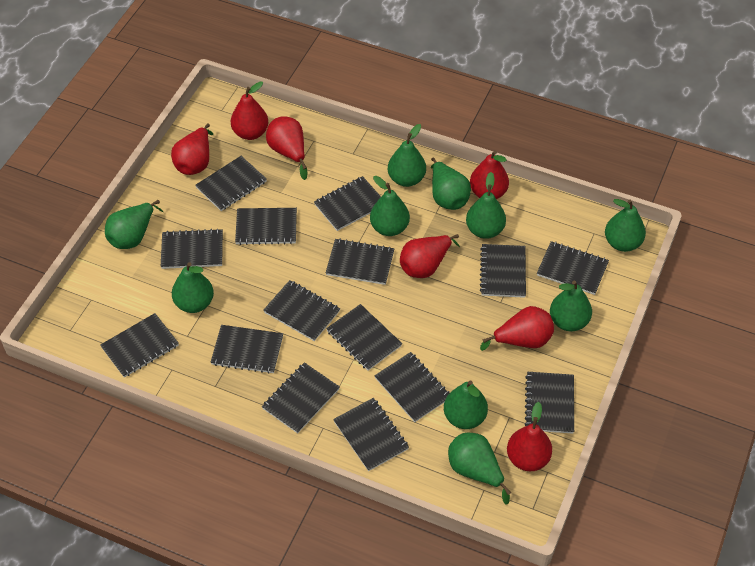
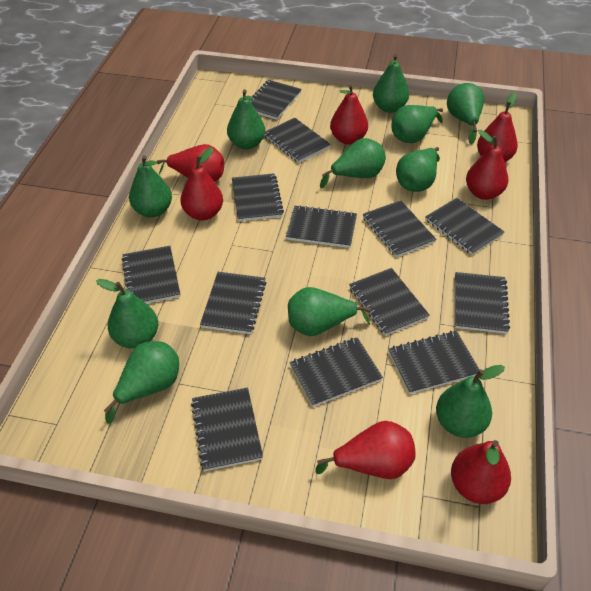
black notebook: [100,313,179,378] [161,229,223,269] [195,156,267,211] [211,325,283,374] [235,208,297,245] [262,362,340,434] [263,280,340,341] [314,176,381,231] [326,238,394,285] [326,304,402,370] [333,398,409,471] [374,352,450,422] [480,244,526,298] [525,372,574,434] [537,241,609,295] = 15 -> [122,246,180,304] [191,387,263,471] [200,272,266,334] [232,173,284,221] [250,80,302,120] [264,118,331,163] [286,205,357,248] [290,337,383,407] [349,268,430,336] [363,200,436,257] [389,331,480,394] [425,198,504,255] [455,272,510,334] = 13
green pear: [105,200,164,249] [172,262,214,313] [370,176,410,236] [388,124,426,187] [431,157,471,210] [444,381,488,429] [448,433,511,504] [466,172,506,239] [550,281,592,331] [605,199,646,252] = 10 -> [96,279,158,349] [104,341,179,424] [129,155,172,218] [227,90,265,150] [288,287,371,336] [320,138,386,188] [373,54,409,113] [391,105,443,143] [396,147,440,192] [436,365,505,438] [447,83,484,144] = 11

